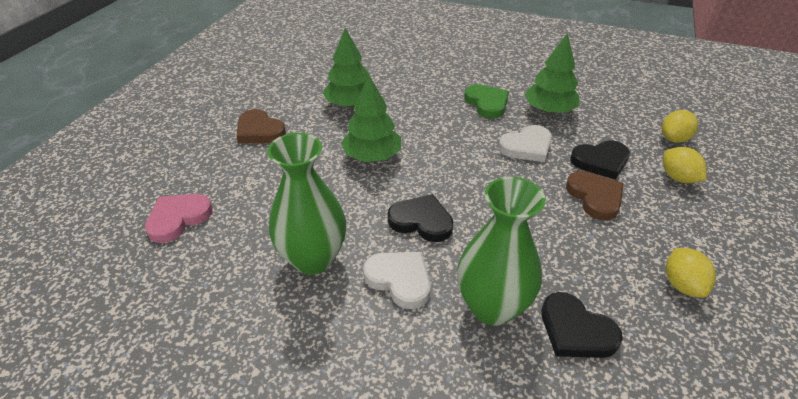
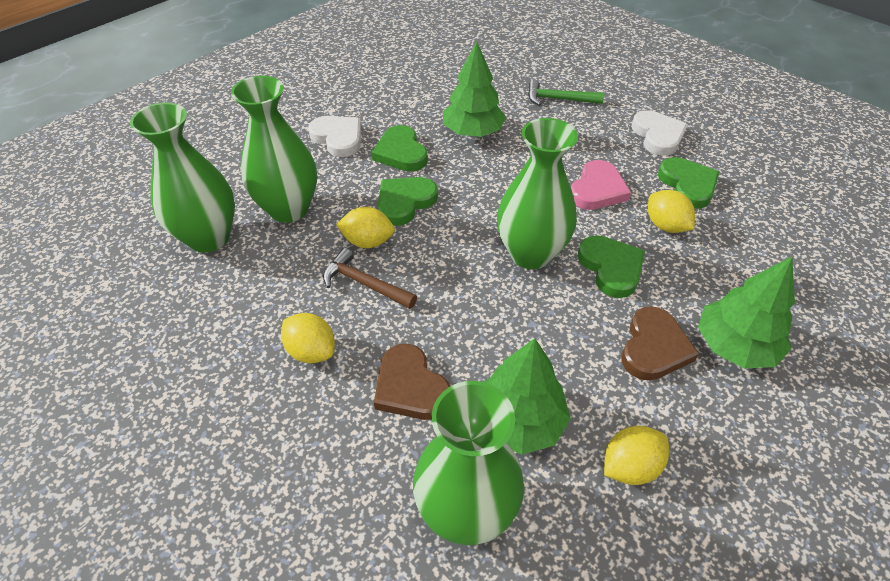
black heart: [388,194,453,242] [541,292,623,358] [570,140,630,180] = 3 -> none = 0
brown hammer: none = 0 -> [323,248,417,309] = 1
green hammer: none = 0 -> [528,80,604,106] = 1
green heart: [464,84,509,119] = 1 -> [372,125,428,171] [378,177,438,226] [578,235,645,298] [658,157,719,209] = 4
green vase: [267,133,346,275] [457,177,546,326] = 2 -> [130,102,235,253] [231,76,317,223] [413,381,524,545] [497,118,578,269] = 4
yellow lemon: [662,110,698,143] [663,147,707,183] [666,248,716,298] = 3 -> [281,313,335,363] [336,207,395,248] [604,426,669,485] [648,190,695,233] = 4

